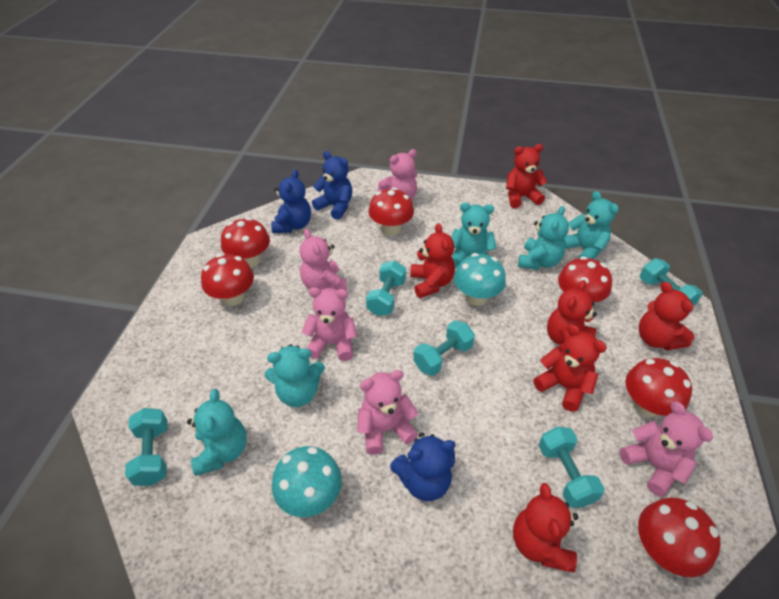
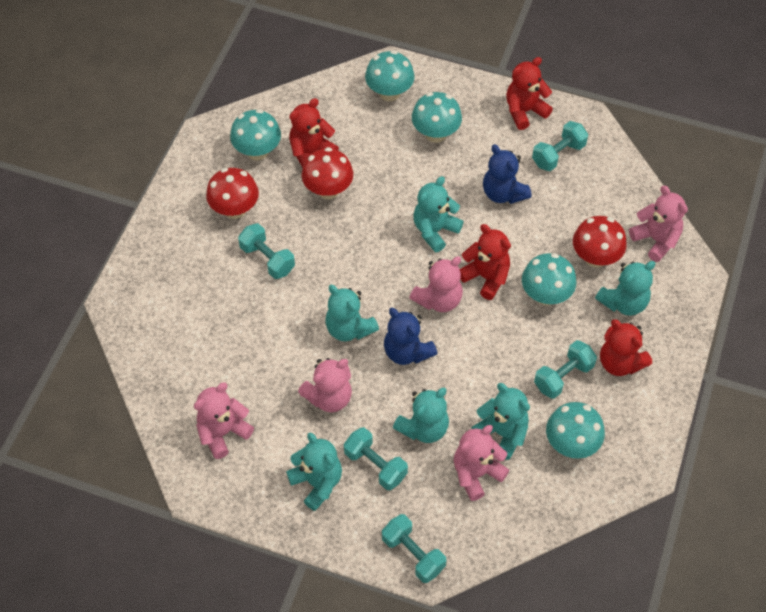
blue teddy bear: [271,169,311,233] [312,151,353,220] [390,433,456,501] = 3 -> [384,308,437,365] [483,144,532,204] = 2
red mushroom: [201,254,254,306] [221,217,270,268] [369,187,414,236] [558,256,612,302] [625,358,692,417] [638,497,721,577] = 6 -> [206,168,259,219] [301,147,353,199] [573,216,627,268] = 3
red teddy bear: [410,223,455,298] [506,144,547,208] [513,483,578,572] [534,324,607,412] [547,280,597,352] [639,282,694,350] = 6 -> [289,98,339,168] [460,224,511,300] [506,57,553,130] [600,319,652,376] = 4
turquoise mushroom: [272,446,342,517] [454,253,506,306] = 2 -> [230,109,281,161] [365,50,415,101] [412,92,462,143] [522,253,576,306] [546,402,605,459] = 5
turquoise teddy bear: [187,389,247,476] [265,345,325,407] [451,202,497,269] [518,206,569,270] [563,191,619,259] = 5 -> [286,432,342,511] [325,285,379,341] [393,388,449,443] [413,176,463,252] [472,383,530,460] [595,261,655,316] = 6

